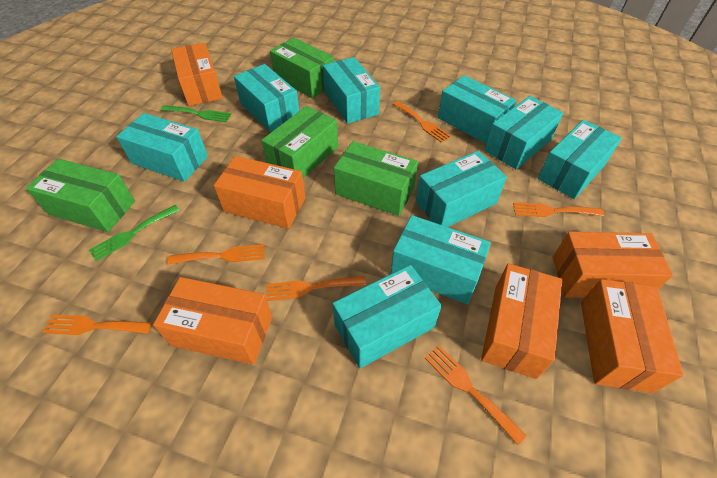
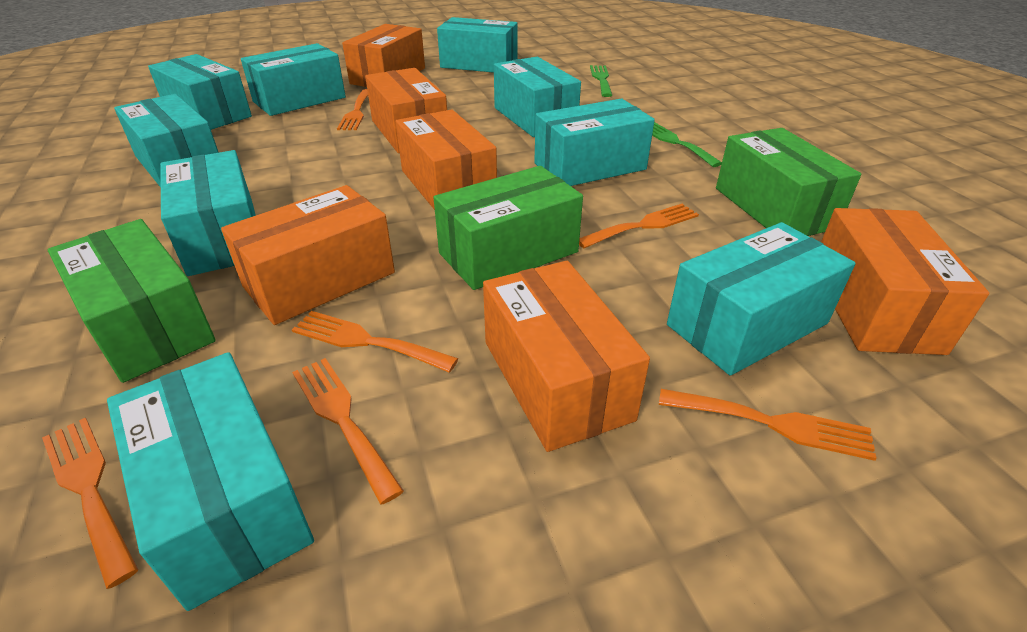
green box: [26,159,135,232] [261,106,338,178] [270,38,334,98] [334,141,418,216] = 4 -> [48,219,216,383] [433,166,583,290] [716,128,861,236] = 3

